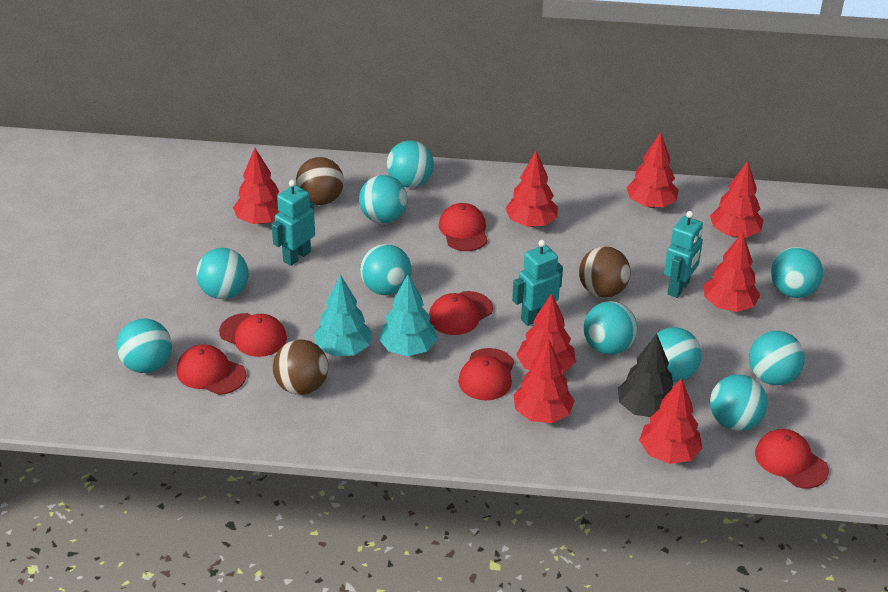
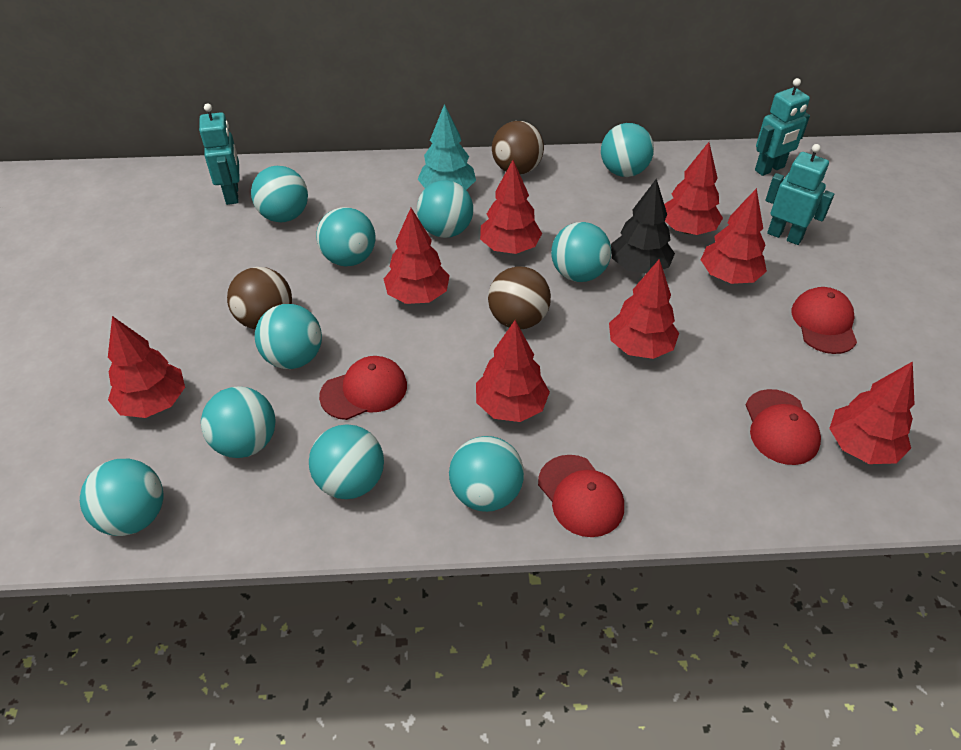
red cap: [177,344,246,395] [219,313,287,357] [429,291,493,335] [439,203,488,251] [458,348,514,400] [755,429,829,489] = 6 -> [319,356,407,420] [538,455,624,537] [746,389,821,465] [791,287,857,354] = 4
turquoise tree: [313,275,372,356] [379,275,437,356] = 2 -> [418,104,476,190] = 1

